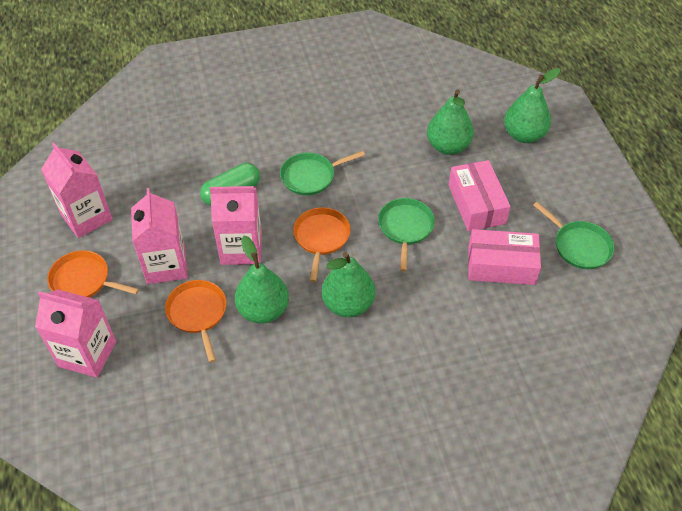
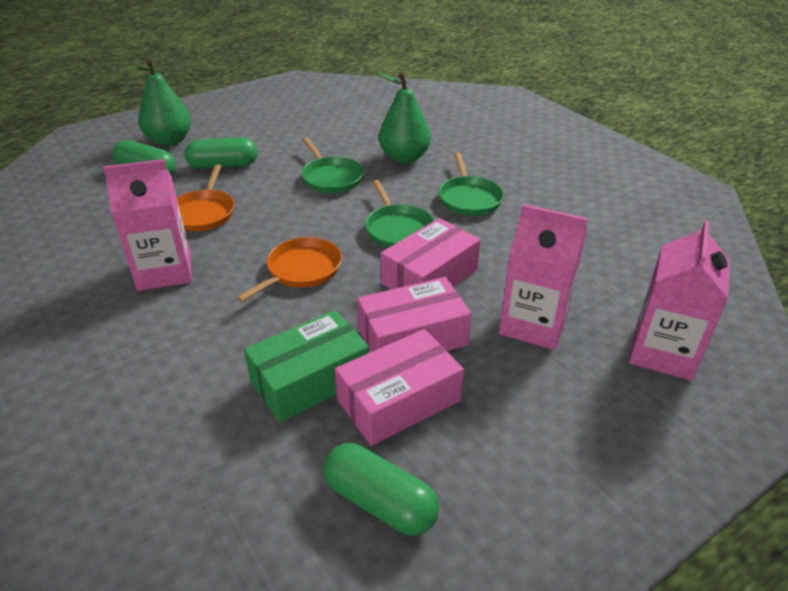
green box: none = 0 -> [244,310,369,423] = 1
green capsule: [200,163,260,206] = 1 -> [112,140,176,175] [184,137,257,169] [323,443,439,536] = 3
green pear: [235,236,289,323] [322,252,375,317] [427,89,474,155] [504,68,560,143] = 4 -> [137,59,191,146] [376,72,431,164] = 2
orange pan: [47,250,139,298] [165,280,226,363] [293,207,350,282] = 3 -> [177,165,235,231] [236,237,342,302] = 2
pink box: [449,160,511,231] [468,229,541,285] = 2 -> [335,329,464,446] [357,277,472,352] [381,218,481,290] = 3
pink carton: [35,289,116,378] [41,143,113,238] [131,188,188,284] [210,186,262,265] = 4 -> [103,159,192,291] [499,204,588,350] [629,220,730,381] = 3

